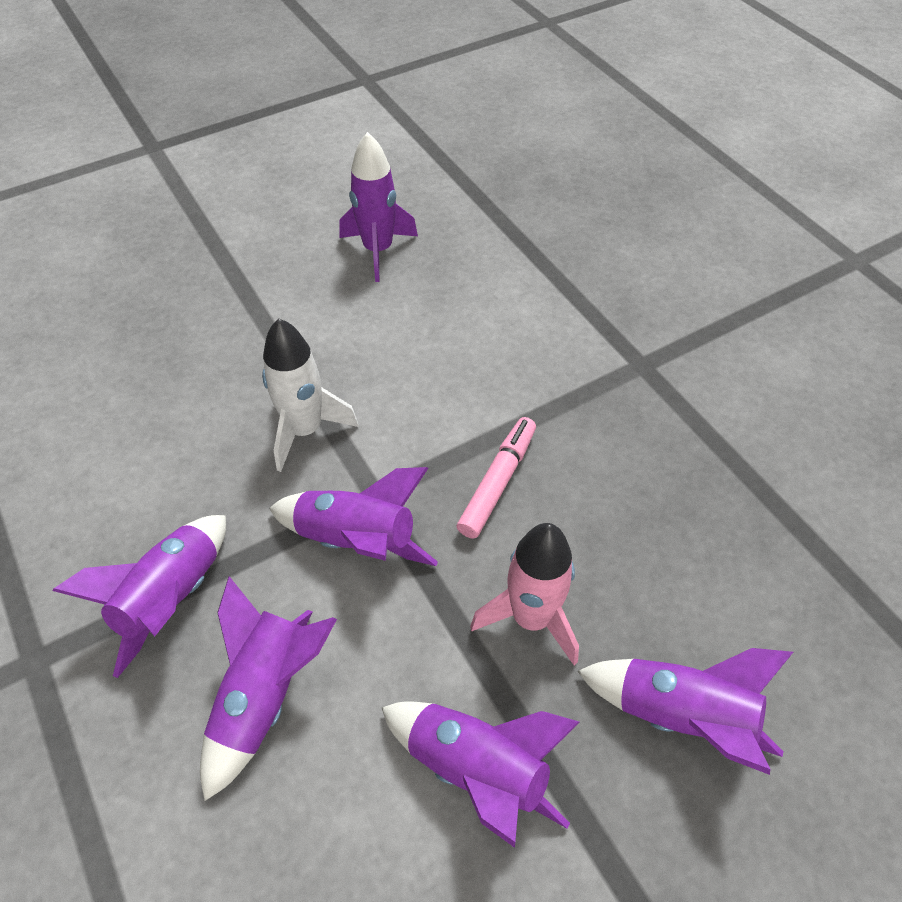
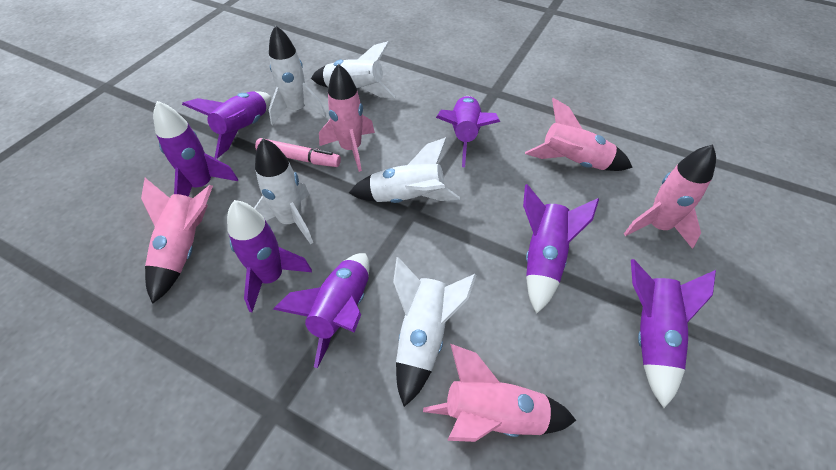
pink rocket: [470,523,579,665] = 1 -> [141,178,213,304] [319,64,375,172] [423,344,576,442] [525,98,633,171] [624,145,716,249] = 5
purple rocket: [52,515,226,678] [200,576,337,801] [269,467,438,566] [339,132,418,282] [382,701,580,848] [577,648,793,775] = 6 -> [153,101,238,197] [182,91,271,159] [227,200,312,312] [273,253,370,368] [436,96,500,167] [523,184,599,314] [631,259,716,408] = 7
white rocket: [262,318,359,472] = 1 -> [254,138,313,245] [269,25,326,125] [311,41,396,98] [349,137,460,203] [393,257,476,407] = 5

